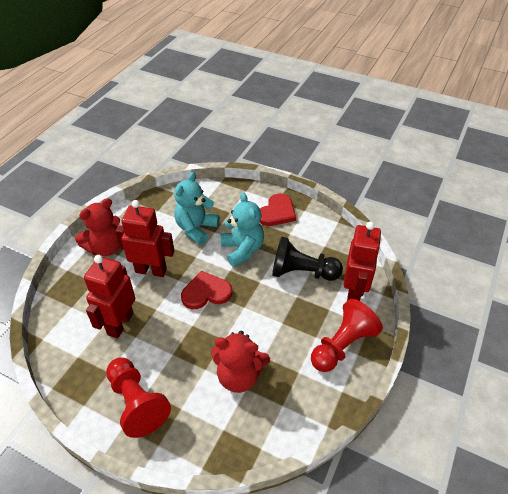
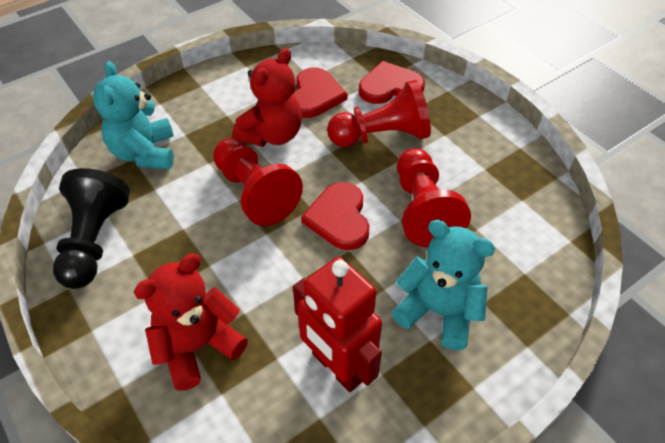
red heart: [181,271,232,309] [260,194,296,226] = 2 -> [293,67,347,118] [301,182,370,250] [359,61,425,104] = 3
red pawn: [106,358,171,438] [311,299,383,372] = 2 -> [213,138,303,226] [327,80,431,147] [397,148,471,247] = 3
red robot: [84,255,135,339] [116,200,174,277] [343,222,381,301] = 3 -> [293,257,382,392] = 1

